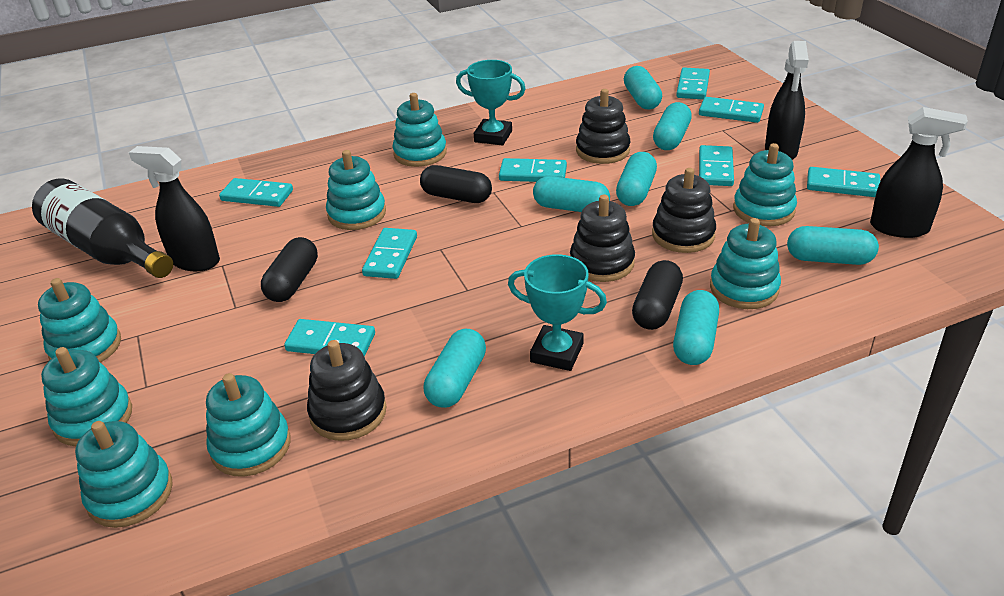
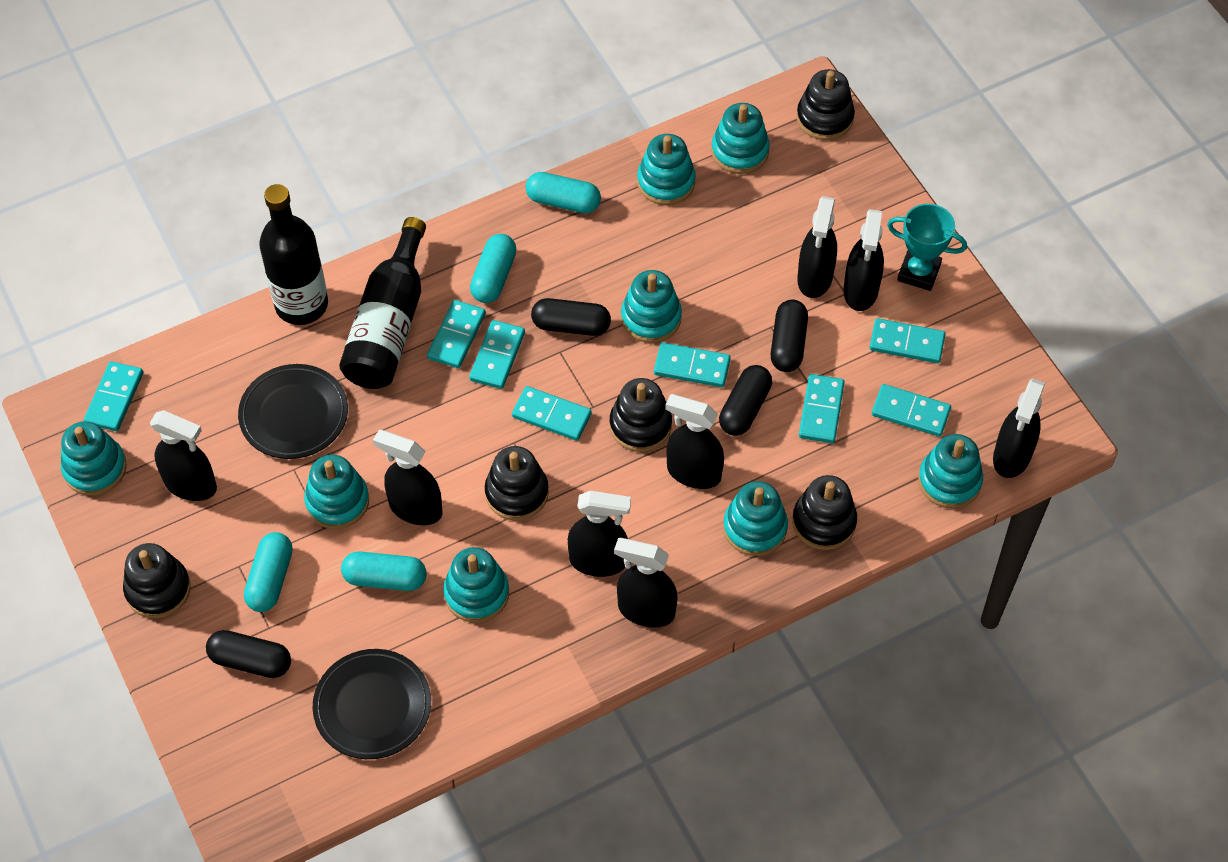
black bottle: [32,178,173,278] = 1 -> [259,184,328,325] [339,217,426,389] = 2
black capsule: [261,237,318,302] [420,165,492,203] [632,260,683,330] = 3 -> [206,630,291,678] [531,298,611,336] [719,365,772,436] [771,300,808,372] = 4
black plate: none = 0 -> [238,364,348,459] [313,649,431,759] = 2
black spray bottle: [129,146,220,271] [765,41,809,160] [870,107,968,238] = 3 -> [150,410,217,501] [373,430,442,525] [568,491,631,577] [614,538,678,628] [665,394,724,489] [797,196,837,298] [843,209,884,311] [993,379,1045,478] = 8
black stacking toy: [307,340,387,441] [570,195,635,282] [576,89,630,164] [652,168,716,253] = 4 -> [123,543,191,618] [485,446,549,521] [610,378,672,452] [792,475,857,550] [796,69,855,140] = 5
turquoise capsule: [424,329,486,408] [533,176,610,212] [616,152,657,206] [624,66,662,109] [653,102,692,150] [673,290,719,365] [787,226,879,265] = 7 -> [244,532,293,612] [341,552,426,591] [470,234,516,303] [525,172,601,213] = 4
turquoise trophy: [456,60,526,145] [508,254,607,371] = 2 -> [887,204,967,291] = 1

